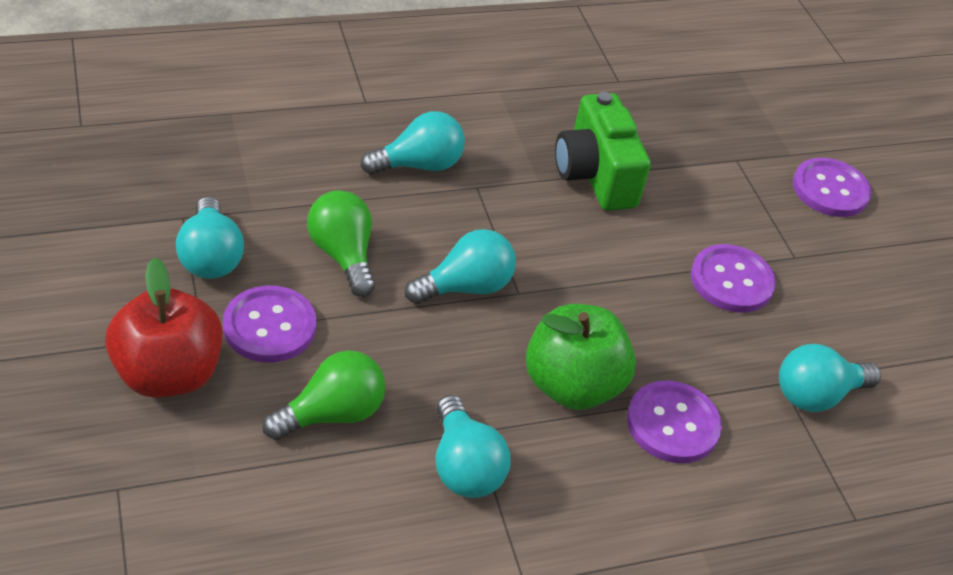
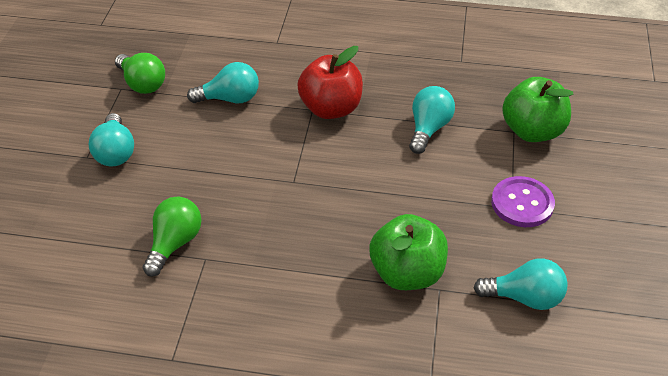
green apple: [526,304,636,410] = 1 -> [369,214,448,290] [502,77,573,142] = 2
green camera: [555,92,651,211] = 1 -> none = 0
purple button: [223,286,316,362] [627,380,722,463] [691,244,776,313] [793,158,872,217] = 4 -> [491,176,555,227] = 1
turquoise light bulb: [176,197,244,279] [361,111,465,175] [405,229,516,304] [436,395,511,498] [779,344,881,412] = 5 -> [89,113,134,166] [187,62,259,103] [409,86,455,154] [474,258,568,310] = 4

